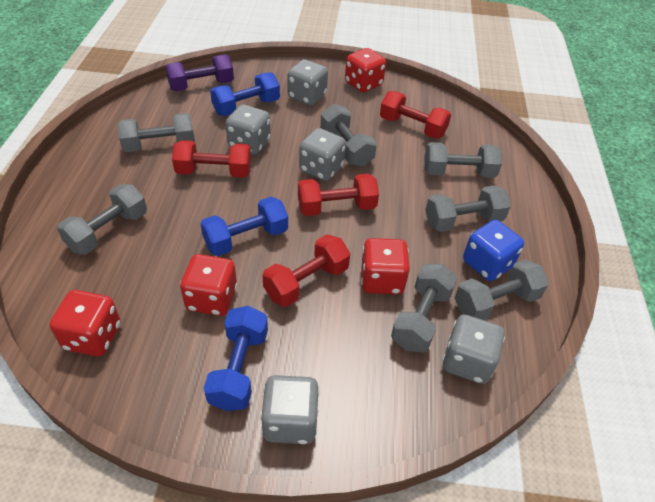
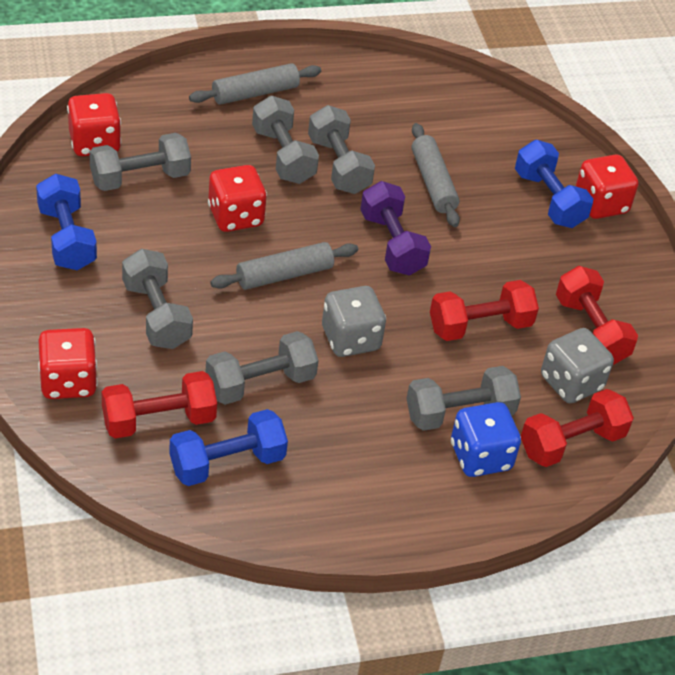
grey dice: [225,105,271,155] [260,375,320,444] [287,59,328,106] [299,128,346,181] [442,314,505,384] = 5 -> [322,286,386,357] [541,328,614,403] = 2
grey dumbbell: [57,184,147,254] [117,113,195,152] [320,104,377,167] [391,264,457,352] [424,142,502,178] [425,185,511,232] [455,259,549,320] = 7 -> [89,133,191,191] [122,249,193,349] [205,331,319,405] [252,96,319,184] [308,105,375,194] [406,366,521,431] = 6
grey rolling pin: none = 0 -> [189,63,321,105] [210,242,358,290] [412,123,460,227] = 3

